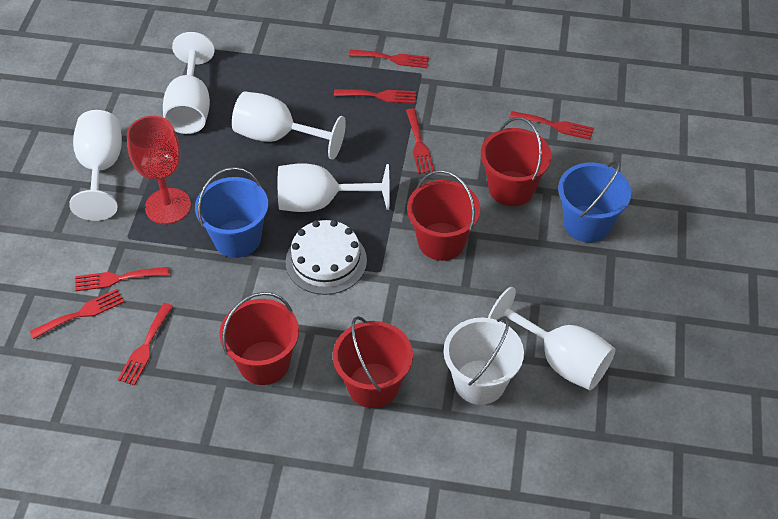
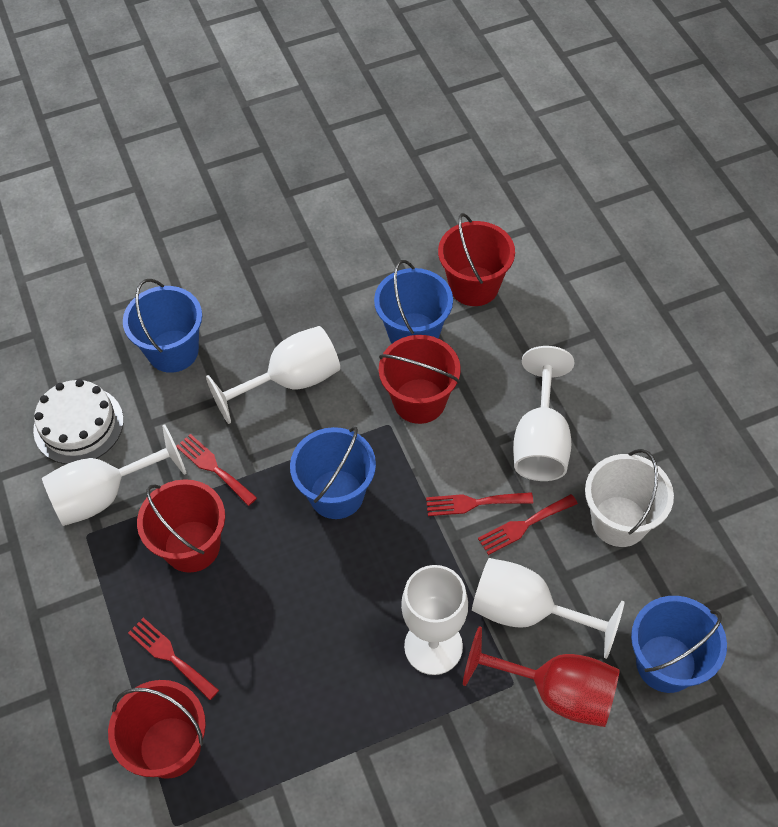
blue bucket: [195,167,268,258] [558,160,631,242] = 2 -> [123,279,202,373] [290,427,376,519] [374,260,453,344] [631,596,727,693] = 4
red fork: [30,289,124,339] [75,267,169,291] [118,303,173,385] [334,89,416,103] [349,50,429,68] [406,108,434,174] [509,111,594,140] = 7 -> [128,618,219,700] [176,434,257,506] [426,492,533,516] [478,494,578,555] = 4

